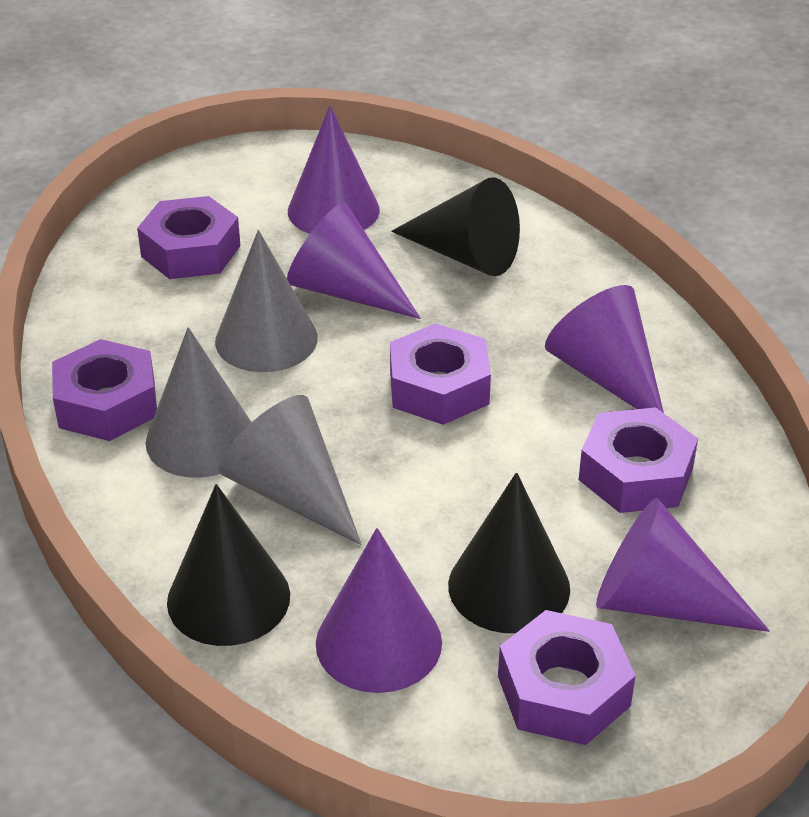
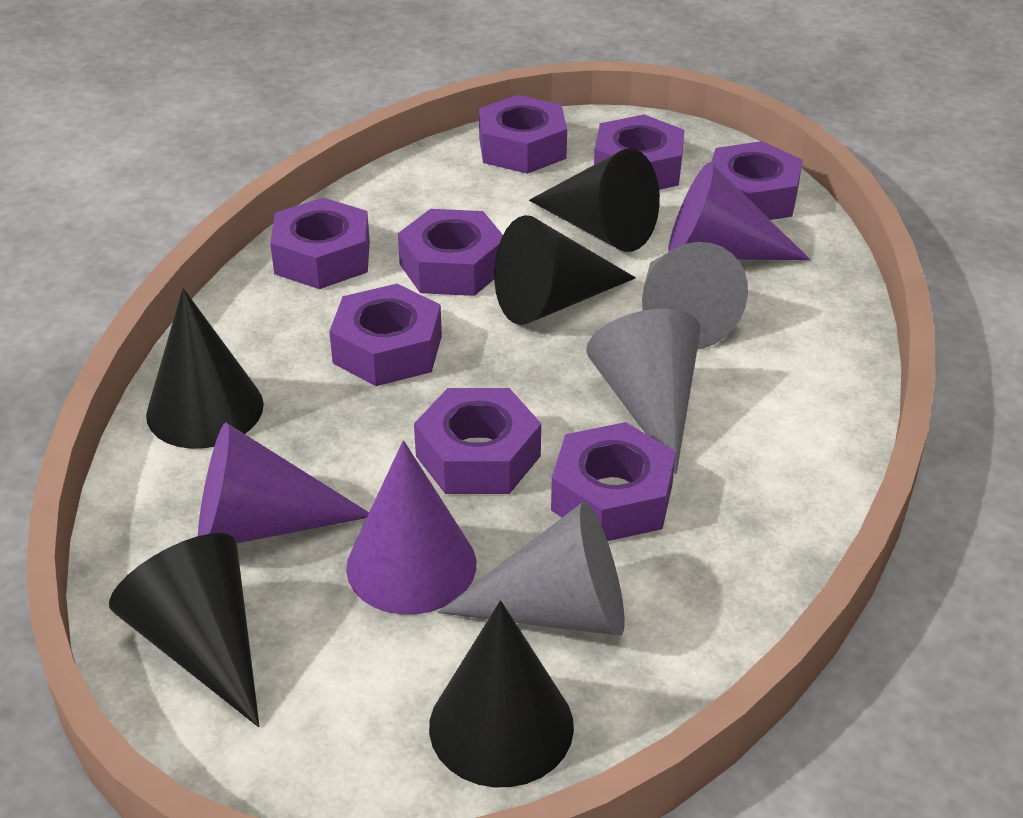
black cone: [167,484,290,646] [391,177,520,276] [448,472,570,633] = 3 -> [109,533,259,727] [146,288,264,449] [429,601,574,787] [494,215,636,325] [529,149,660,252] = 5
purple cone: [287,203,421,319] [288,106,380,234] [316,528,442,693] [545,285,664,413] [596,498,770,632] = 5 -> [198,422,369,543] [346,440,476,615] [668,162,810,260] = 3
purple nut: [52,339,157,441] [137,196,240,279] [390,324,491,425] [498,610,635,745] [579,407,698,513] = 5 -> [270,197,370,289] [329,284,442,386] [398,209,503,296] [414,388,541,494] [479,95,567,174] [551,422,676,541] [594,115,685,190] [711,141,803,220] = 8

